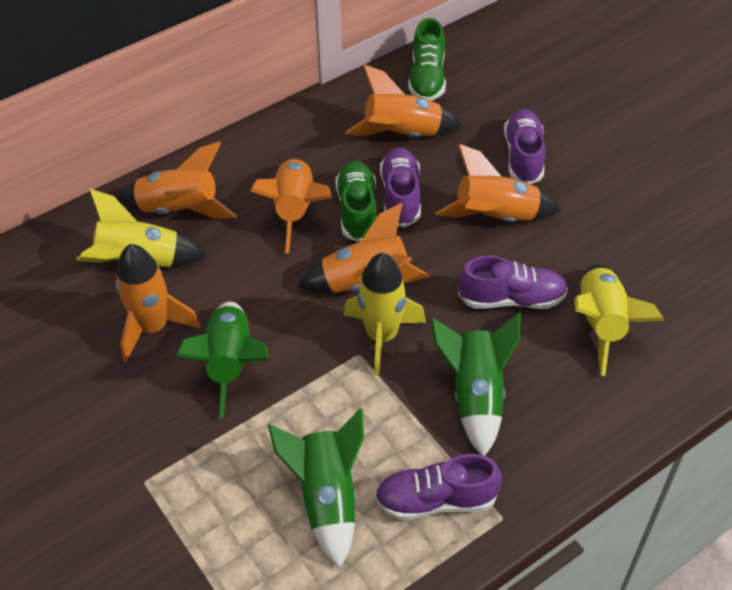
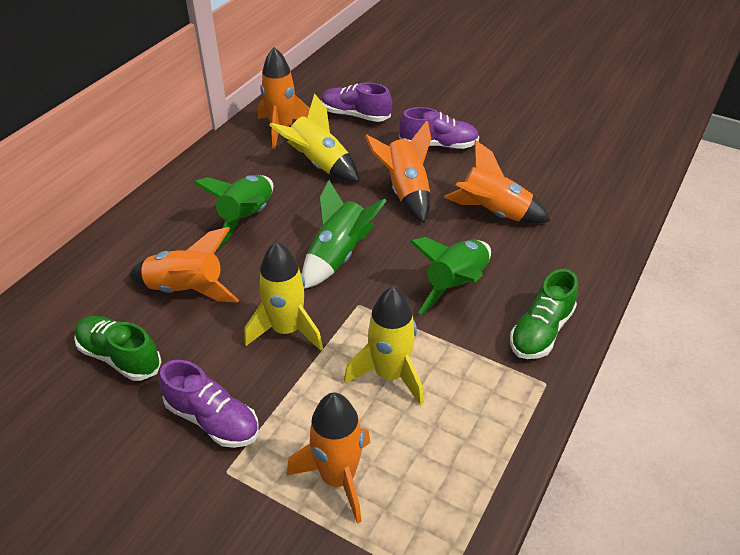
orange rocket: [116,244,200,362] [117,142,237,219] [250,158,332,253] [298,203,430,293] [346,65,463,138] [435,144,561,222] = 6 -> [129,227,239,303] [258,47,310,149] [287,393,371,524] [365,121,431,223] [444,140,551,224] = 5
purple shoe: [375,454,502,520] [380,147,421,227] [458,256,568,309] [504,109,545,184] = 4 -> [159,360,259,448] [321,82,392,122] [399,107,479,149] = 3

